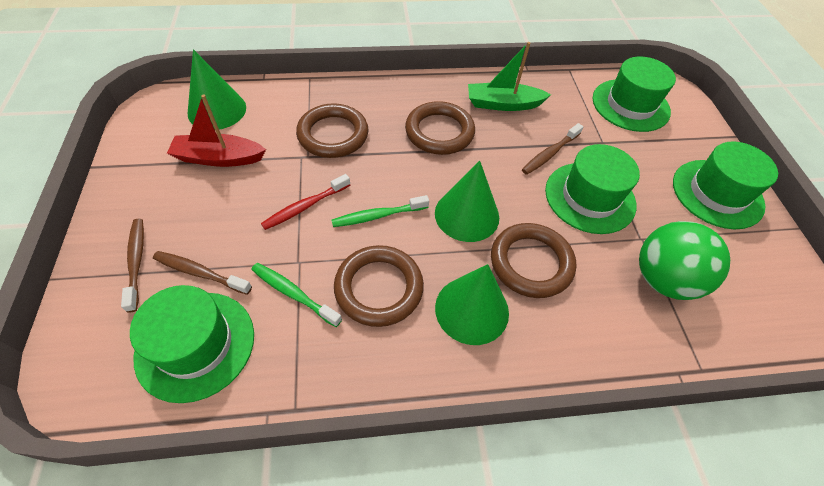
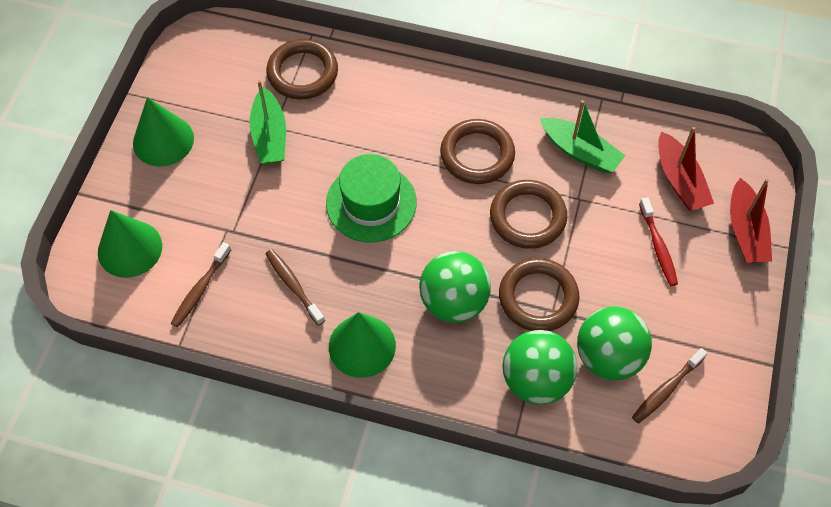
green ball: [639,221,730,300] = 1 -> [419,251,491,323] [503,330,577,405] [577,307,652,380] = 3
green boat: [468,42,551,111] = 1 -> [250,80,286,164] [540,100,625,173] = 2
green hat: [130,285,254,403] [545,144,640,234] [593,56,676,132] [673,141,778,229] = 4 -> [326,154,417,243] = 1
green toothbrush: [251,263,342,327] [332,195,429,227] = 2 -> none = 0
red boat: [167,95,266,167] = 1 -> [658,127,714,211] [730,178,772,263] = 2

